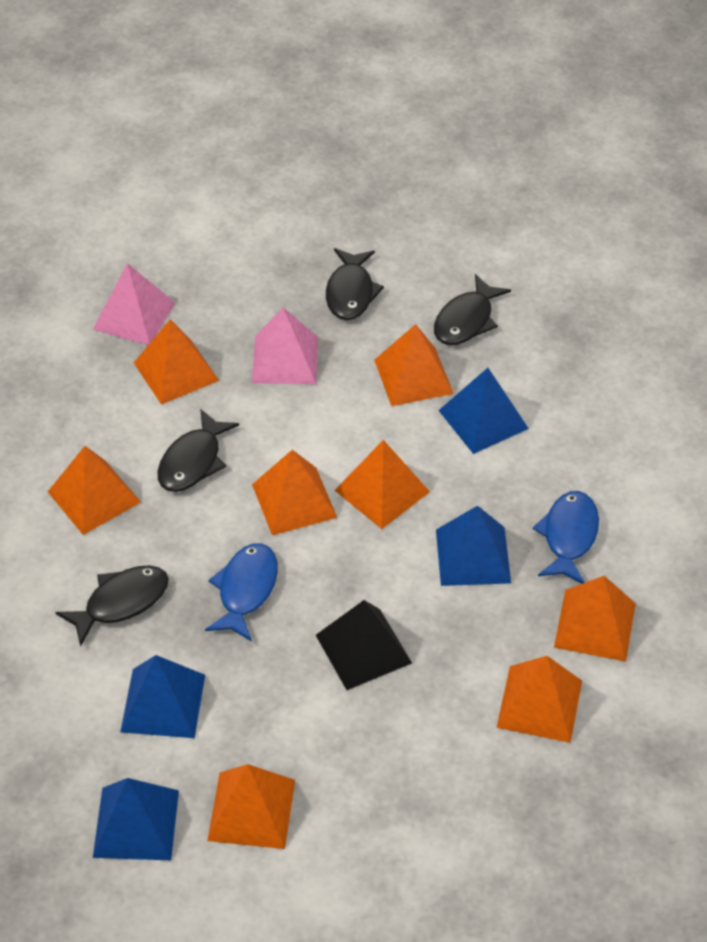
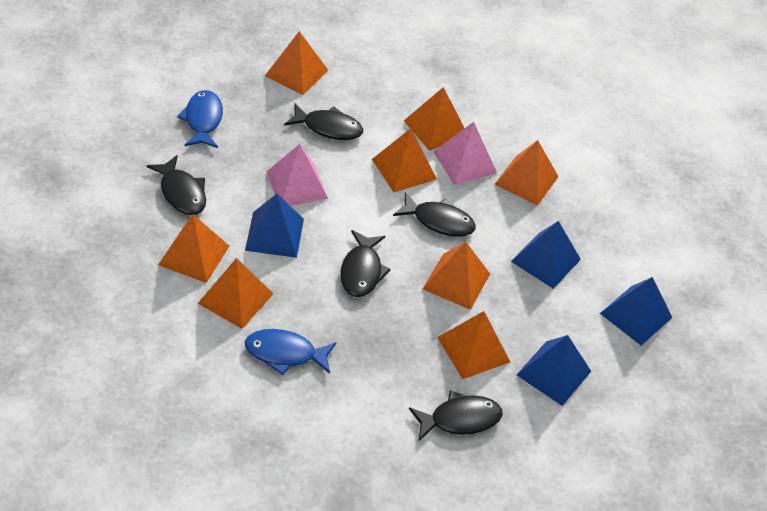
black fish: [55,565,169,647] [158,409,239,492] [326,248,384,320] [434,274,511,345] = 4 -> [147,155,206,215] [284,103,363,140] [340,230,391,297] [393,192,476,237] [409,391,502,442] = 5
black pyramid: [316,600,412,690] = 1 -> none = 0

